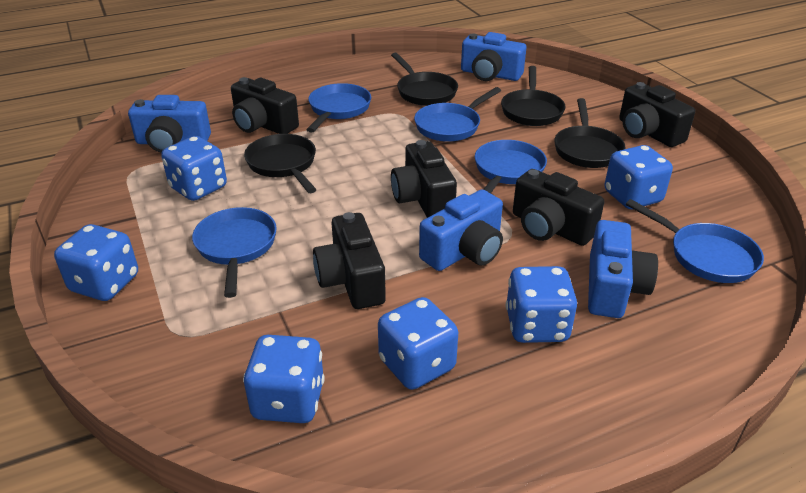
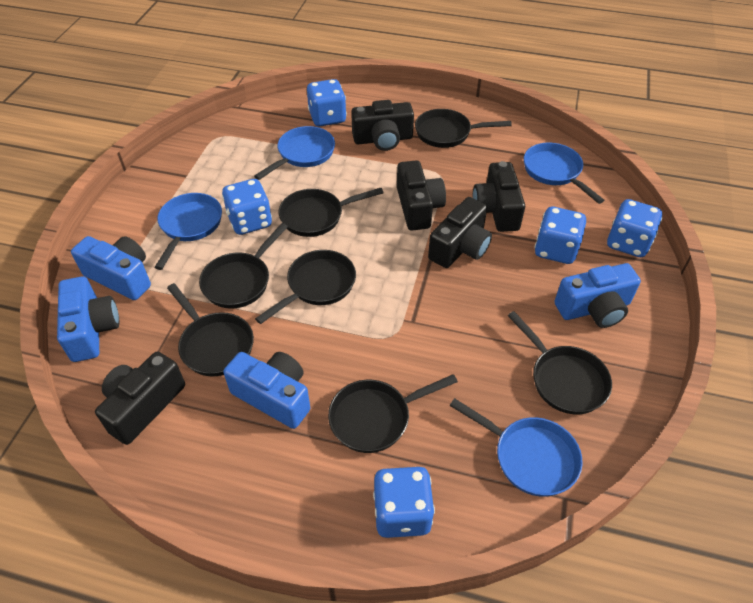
black pan: [244,134,317,193] [391,53,458,106] [501,66,565,126] [554,98,625,168] = 4 -> [167,283,254,376] [199,223,288,309] [255,250,356,324] [279,188,384,237] [328,374,458,453] [415,109,512,148] [507,311,612,414] = 7
blue dice: [54,224,138,301] [161,136,227,201] [243,335,325,423] [378,297,458,390] [506,266,577,343] [604,145,673,209] = 6 -> [222,179,272,235] [307,79,347,126] [373,467,435,538] [534,207,586,264] [607,199,662,257] = 5
blue pan: [192,207,277,298] [306,83,371,133] [414,87,501,142] [475,140,547,193] [626,199,764,283] = 5 -> [154,193,222,270] [254,126,335,180] [450,398,583,497] [524,143,604,204] = 4

